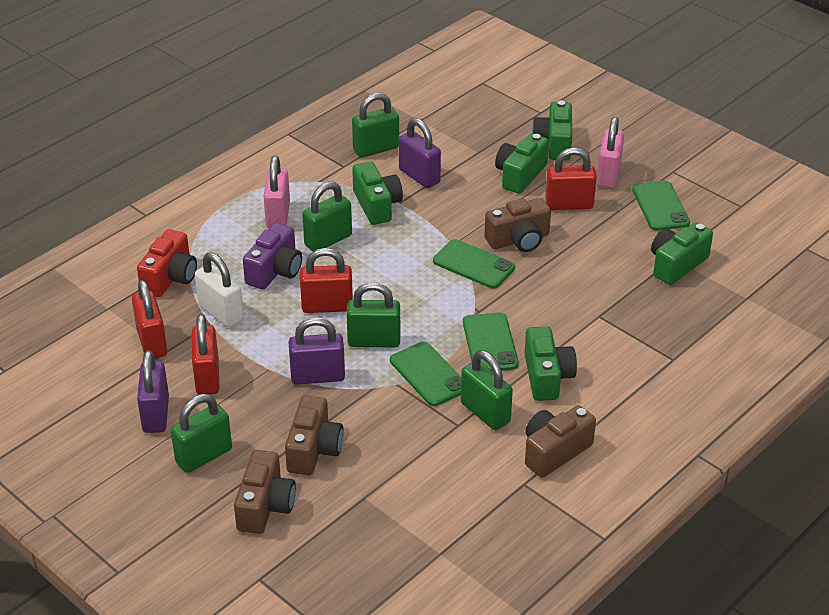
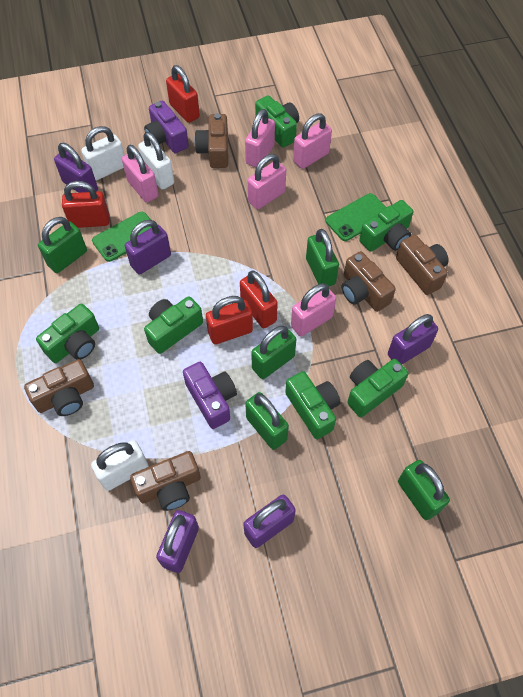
brown camera: [234,450,296,534] [285,395,344,476] [484,198,551,252] [525,405,596,478] = 4 -> [24,359,94,416] [130,451,201,511] [195,113,228,168] [342,251,396,312] [396,235,449,295] = 5
green camera: [352,162,403,225] [495,133,549,194] [524,326,577,401] [532,101,572,161] [651,222,713,285] = 5 -> [36,304,99,363] [144,296,203,354] [255,95,299,148] [285,371,340,439] [347,359,409,417] [359,200,413,252] = 6
green phone: [390,342,461,406] [433,239,515,289] [463,312,519,371] [632,181,690,231] = 4 -> [92,212,151,262] [325,193,387,241] = 2
pink padlock: [263,156,290,228] [597,117,624,188] = 2 -> [122,145,159,203] [245,109,275,167] [248,154,286,210] [291,283,336,337] [293,113,332,169] = 5
purple camera: [243,223,302,290] = 1 -> [144,101,189,153] [183,362,237,429] = 2
purple padlock: [137,350,169,433] [288,317,345,385] [399,118,441,188] = 3 -> [54,143,98,193] [125,220,171,274] [156,510,199,573] [243,494,296,548] [388,314,438,364] = 5
red camera: [137,229,197,297] = 1 -> none = 0
white padlock: [195,252,244,328] = 1 -> [81,126,124,181] [91,440,149,491] [138,132,174,190] = 3

